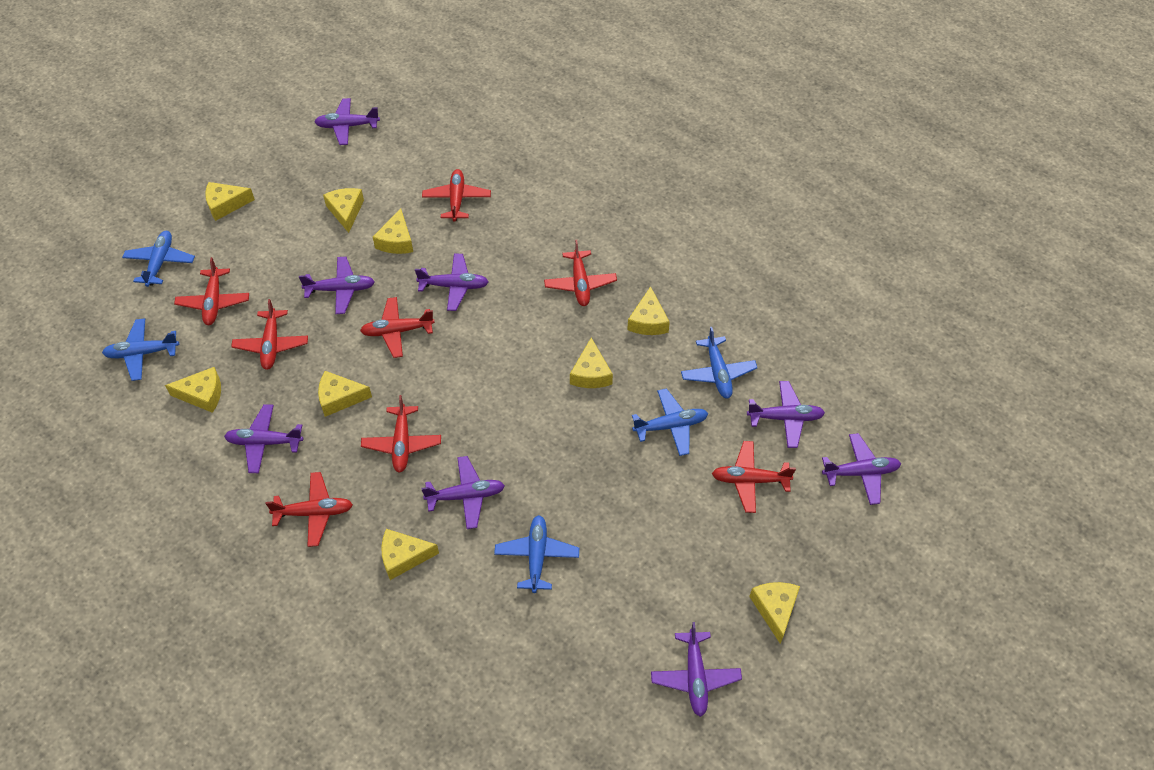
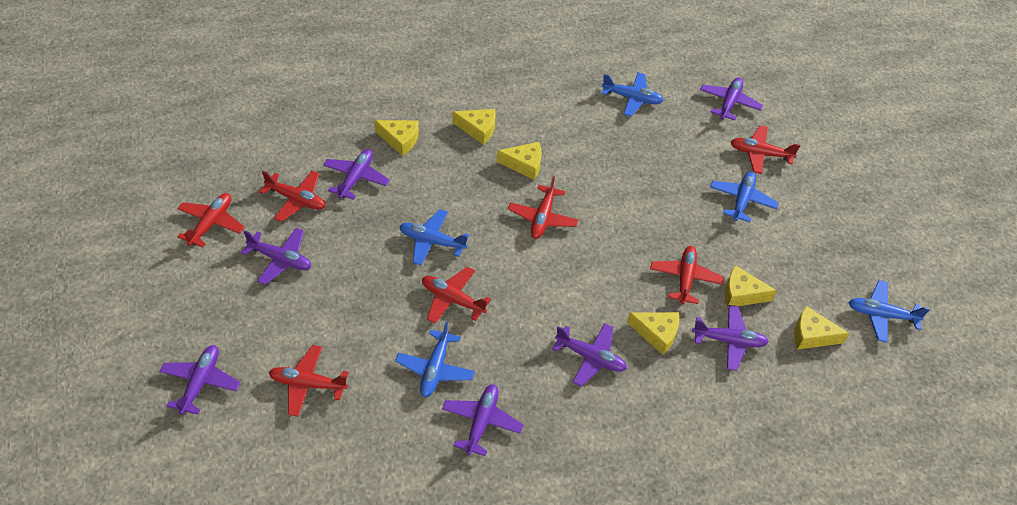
purple plane: [224,404,303,473] [299,257,375,314] [315,98,380,145] [415,254,489,311] [421,456,505,529] [651,622,742,717] [747,381,825,448] [822,433,901,505] = 8 -> [159,345,240,415] [241,228,311,285] [323,149,390,200] [442,384,523,456] [552,323,627,387] [692,305,769,371] [700,77,763,120] = 7
red plane: [174,257,249,325] [231,299,308,370] [266,472,353,547] [360,297,435,358] [361,395,441,473] [422,169,491,222] [544,240,617,306] [712,441,796,513] = 8 -> [177,193,245,247] [259,171,326,222] [269,345,349,417] [422,266,491,324] [508,176,579,239] [650,246,724,305] [731,125,800,174] = 7
yellow cheese: [165,367,221,413] [205,182,255,221] [318,371,372,417] [323,188,364,233] [373,208,413,254] [382,529,439,580] [570,338,613,388] [627,286,670,335] [749,582,800,644] = 9 -> [374,120,419,156] [452,109,496,145] [497,142,542,180] [627,312,679,355] [725,265,777,308] [794,306,850,350] = 6

